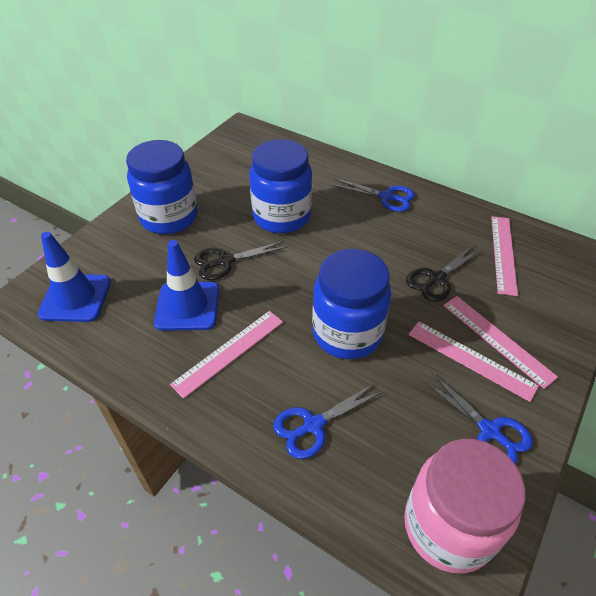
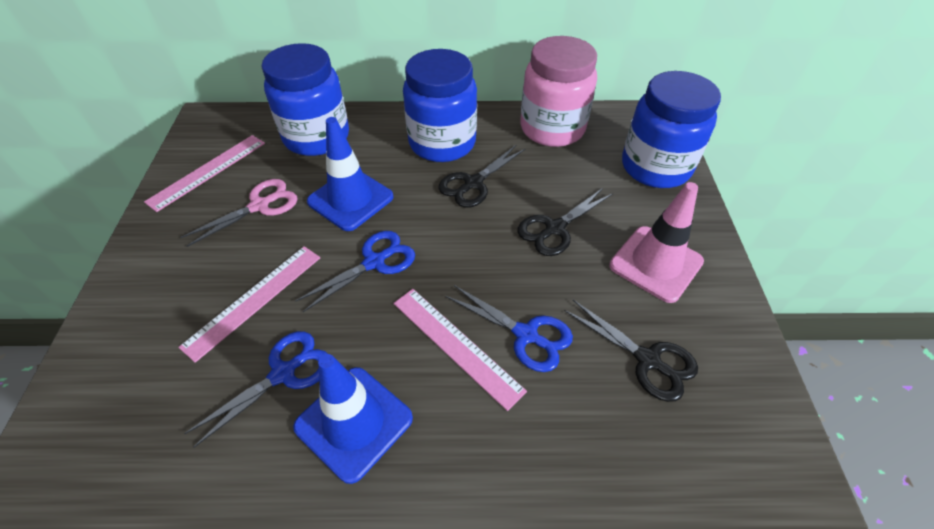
black scissors: [194,241,287,280] [406,245,482,302] = 2 -> [439,144,526,208] [517,188,613,256] [564,300,698,402] = 3
pink ruler: [170,311,283,399] [409,321,539,402] [443,296,558,389] [491,216,518,296] = 4 -> [144,135,265,212] [178,246,320,363] [393,289,527,411] = 3
pink scissors: none = 0 -> [180,179,298,247] = 1
pink traffic cone: none = 0 -> [609,182,704,303] = 1

